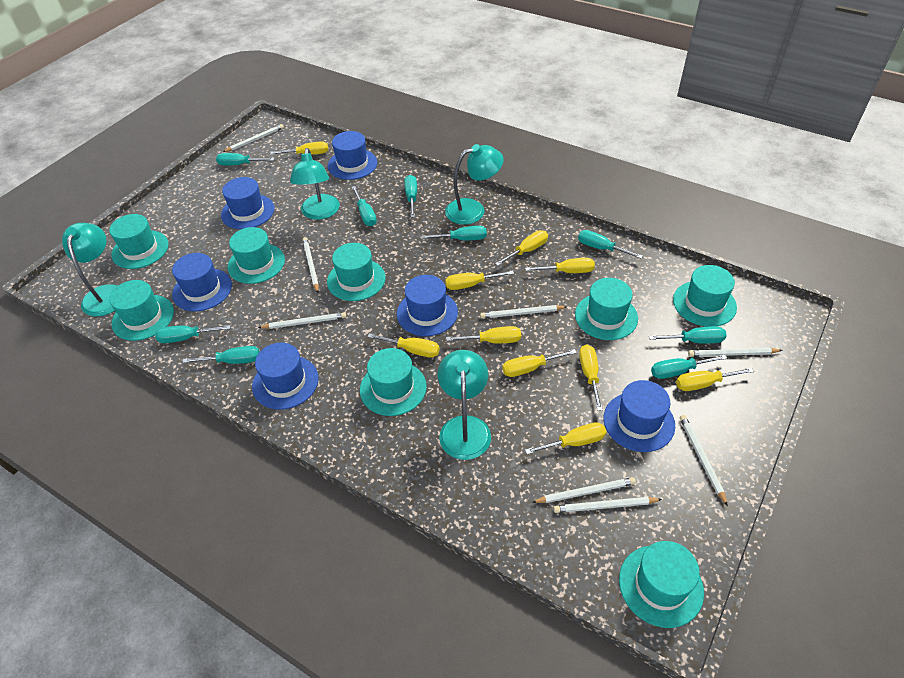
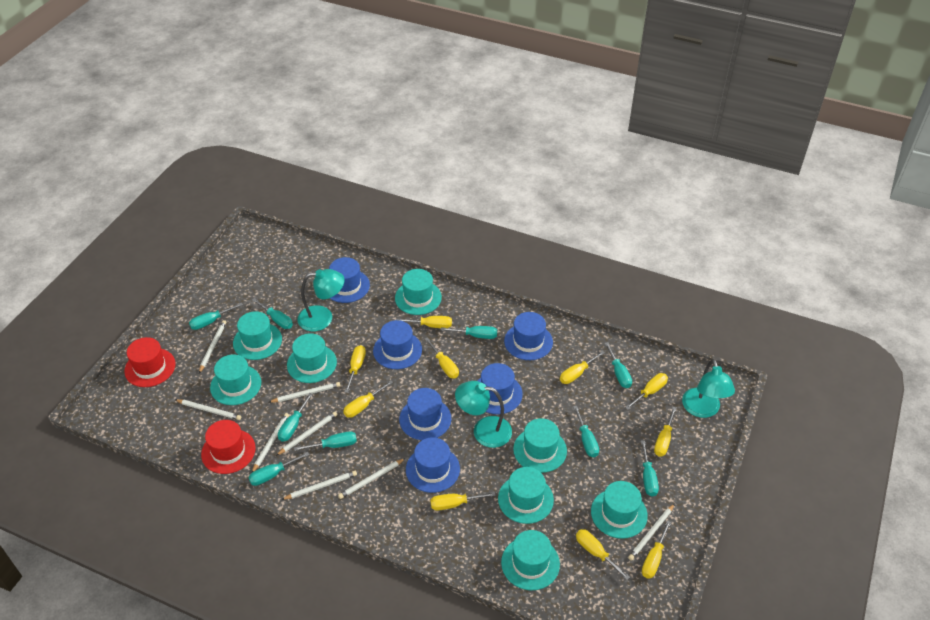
red hat: none = 0 -> [124,337,176,387] [201,420,256,474] = 2
turquoise lamp: [62,223,118,316] [290,148,340,220] [438,350,491,460] [445,144,504,225] = 4 -> [297,269,345,331] [455,381,512,448] [682,359,735,418] = 3

